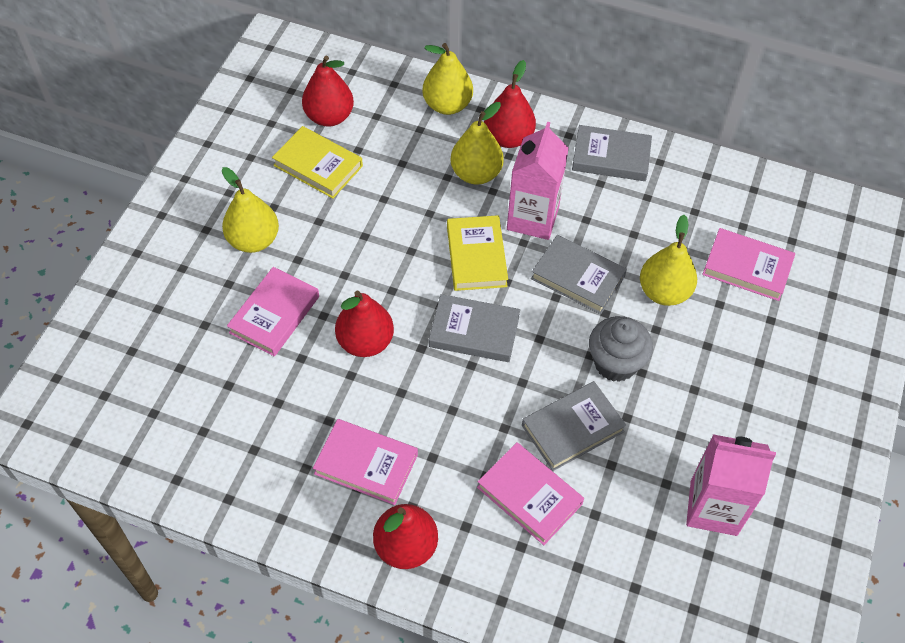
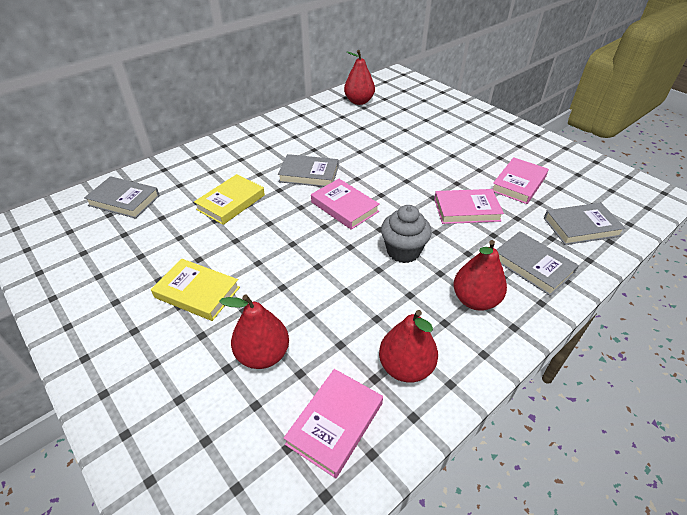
pink carton: [507,121,569,240] [686,434,776,536] = 2 -> none = 0
yellow pear: [222,167,279,253] [422,43,473,115] [450,102,504,184] [640,215,697,306] = 4 -> none = 0

